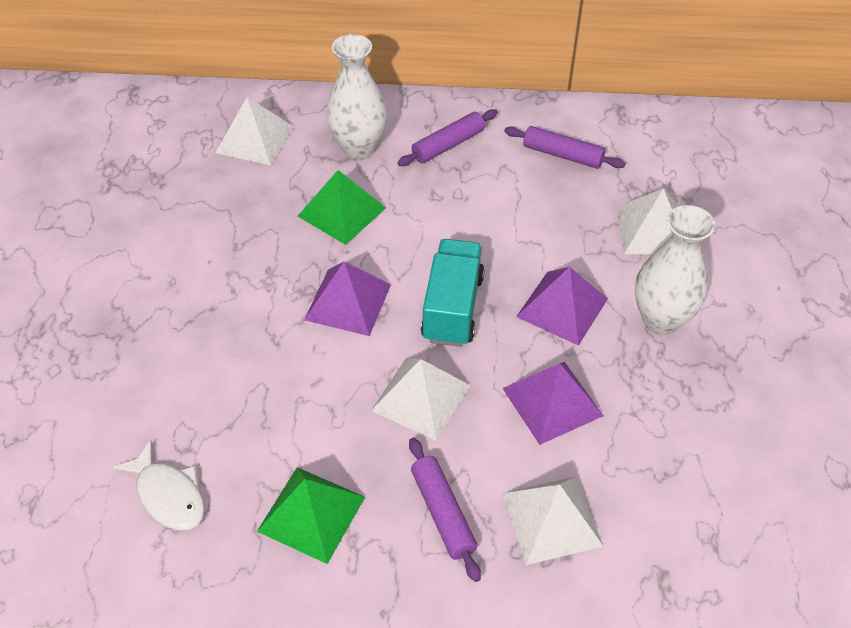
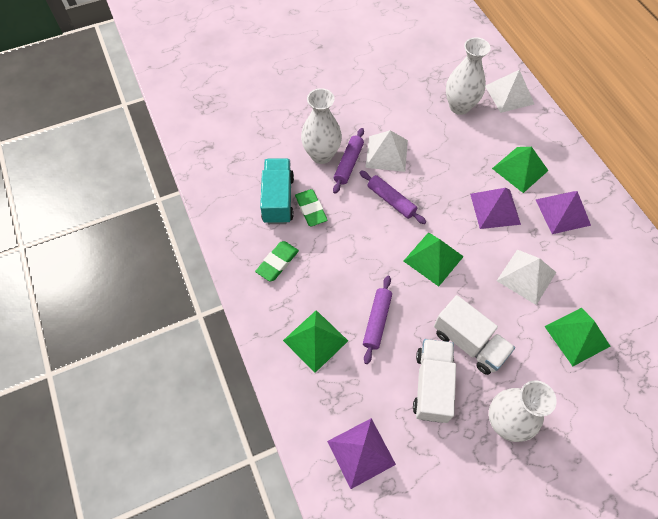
green eraser: none = 0 -> [255,241,299,281] [295,189,327,226] = 2
green pyramid: [257,467,365,564] [298,170,386,245] = 2 -> [283,310,348,373] [404,232,464,287] [492,147,549,193] [544,308,611,366] = 4
white fish: [113,440,205,530] = 1 -> none = 0
white pyramid: [215,97,294,165] [371,357,470,441] [502,476,604,565] [617,188,679,254] = 4 -> [365,130,408,172] [485,70,534,113] [497,250,556,305] = 3
white truck: none = 0 -> [413,339,456,423] [434,295,515,375] = 2
white vase: [326,34,387,159] [635,205,715,334] = 2 -> [301,88,342,164] [446,37,491,115] [489,380,557,442] = 3

